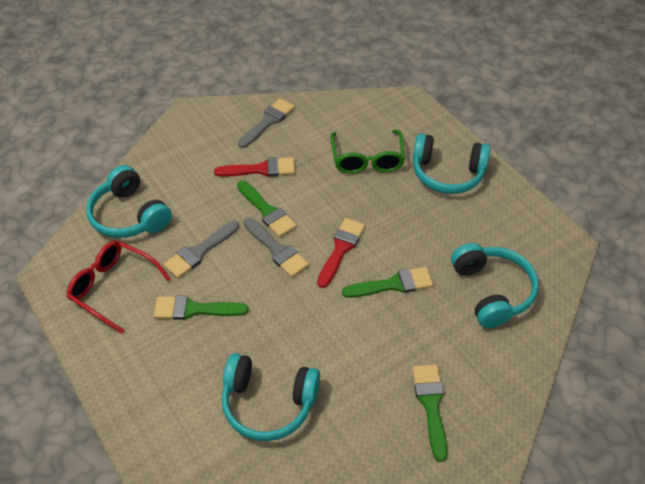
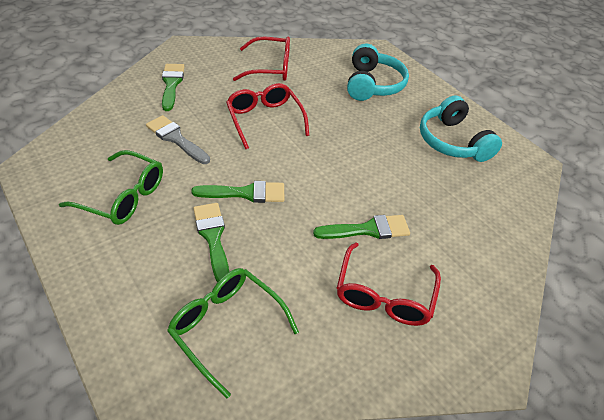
green glasses: [331,130,405,174] = 1 -> [59,150,163,225] [167,268,299,399] = 2
grey brush: [163,221,239,278] [238,98,295,148] [243,218,309,277] = 3 -> [146,115,210,164] = 1
red brush: [214,157,295,177] [317,218,365,288] = 2 -> none = 0
red glasses: [66,241,171,334] = 1 -> [226,83,309,149] [233,36,290,81] [337,243,441,326] = 3
turquoise headphones: [86,165,172,238] [222,353,320,441] [413,133,491,194] [451,243,539,328] = 4 -> [347,44,409,101] [420,96,502,162] = 2

